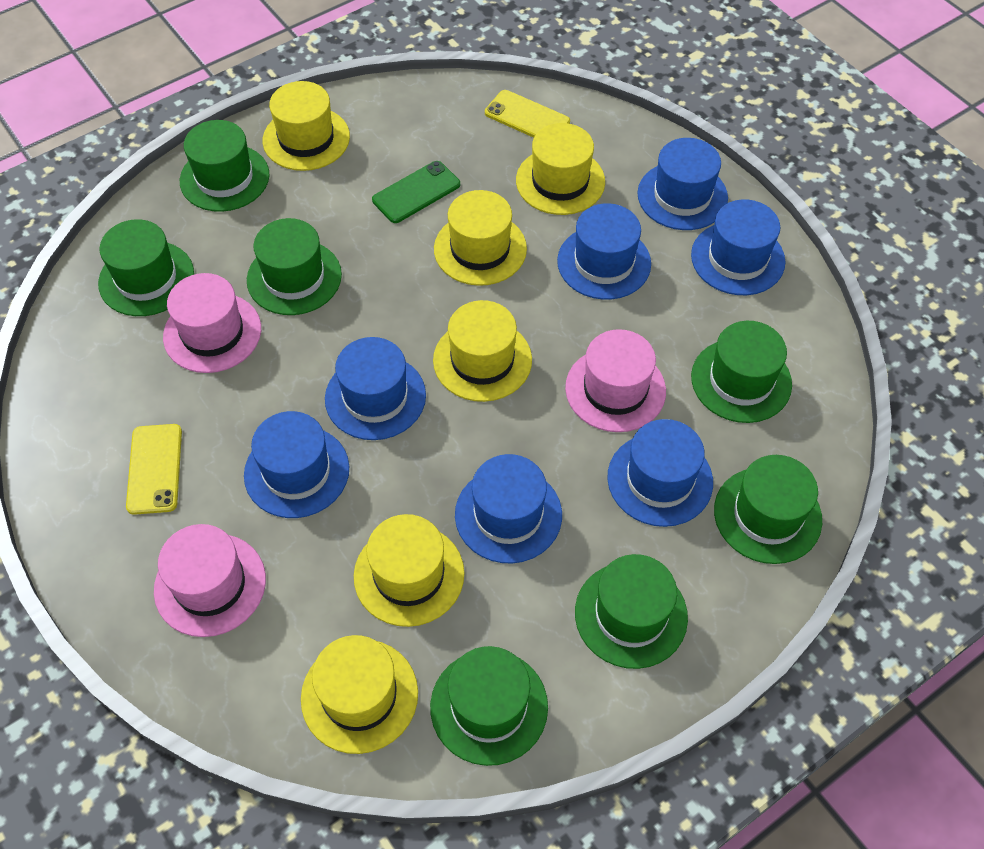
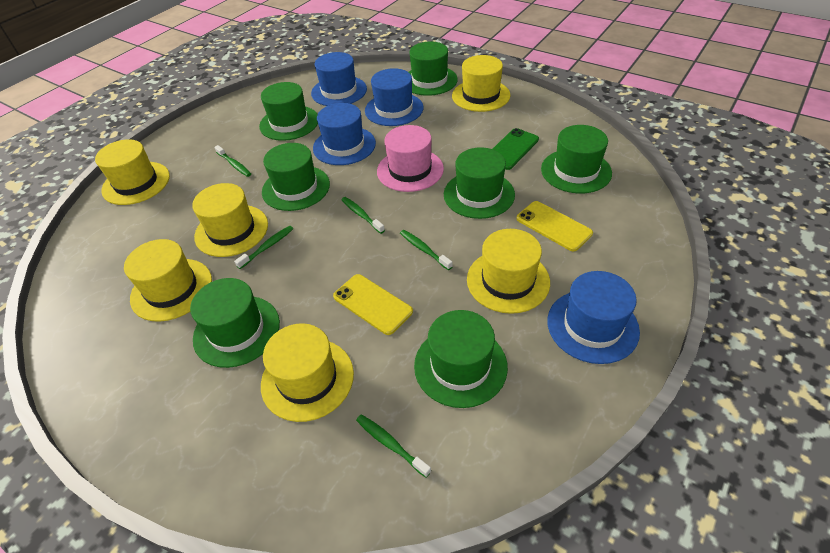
blue hat: [244,411,349,518] [325,337,426,440] [455,454,562,563] [557,203,651,300] [607,419,713,527] [638,138,728,230] [691,199,785,295] = 7 -> [311,52,367,106] [313,103,376,165] [365,68,423,126] [547,271,640,364] = 4
green toothbrush: none = 0 -> [214,145,251,177] [234,226,293,269] [341,197,385,234] [356,415,431,478] [400,230,453,270] = 5
pink hat: [154,524,266,637] [163,273,261,373] [565,329,666,432] = 3 -> [377,125,444,192] = 1

